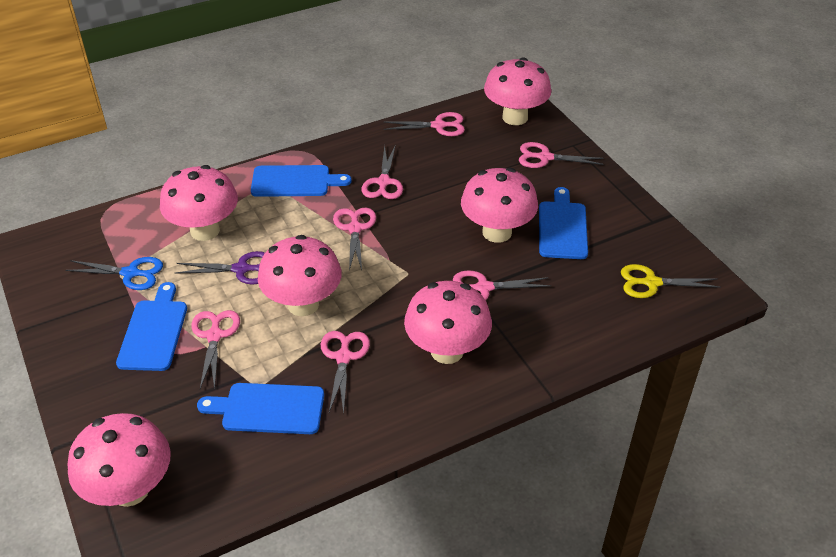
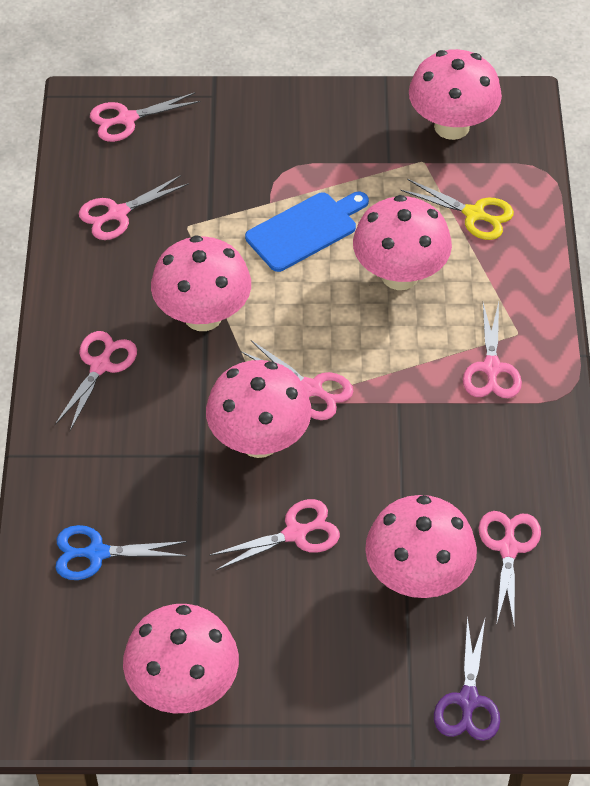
blue cutting board: [116,282,187,371] [197,383,324,434] [251,165,352,197] [539,187,588,259] = 4 -> [245,192,369,272] = 1

